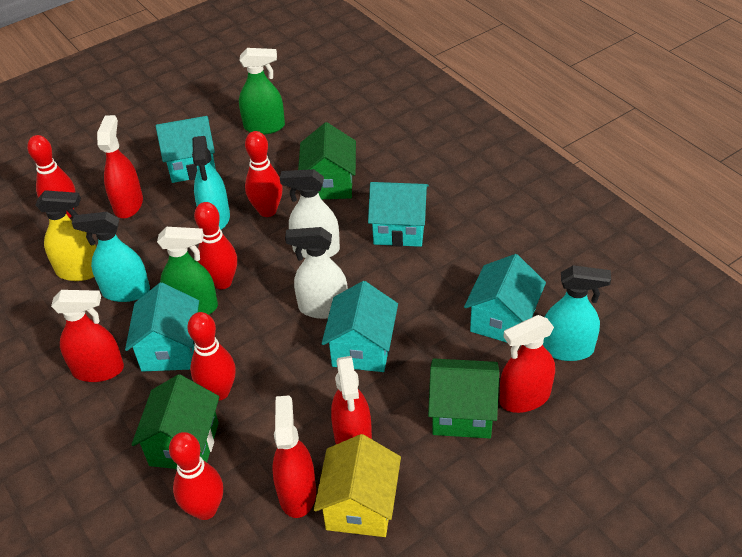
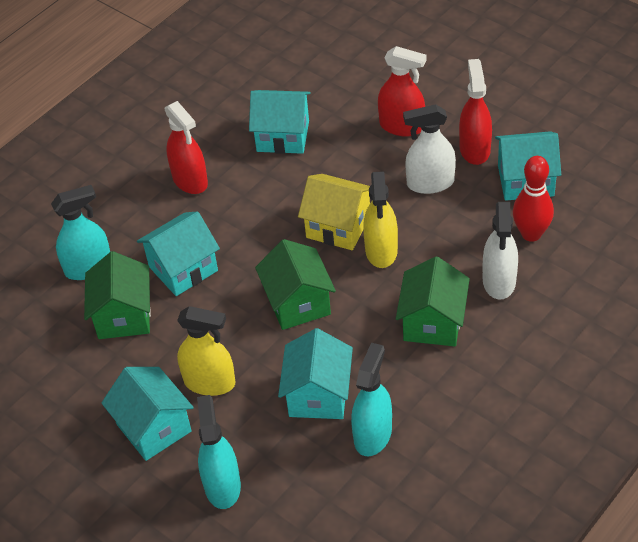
green spray bottle: [157,227,218,315] [239,48,285,135] = 2 -> none = 0
red bowling pin: [27,135,76,218] [169,432,223,520] [187,312,236,401] [194,202,237,289] [245,131,283,217] = 5 -> [513,156,554,242] = 1
red spray bottle: [51,290,124,382] [97,115,143,218] [272,395,316,518] [331,356,372,444] [499,315,555,413] = 5 -> [165,101,208,194] [378,46,427,137] [459,59,492,165] = 3
yellow spray bottle: [36,190,96,281] = 1 -> [177,306,235,396] [363,171,398,268] = 2

